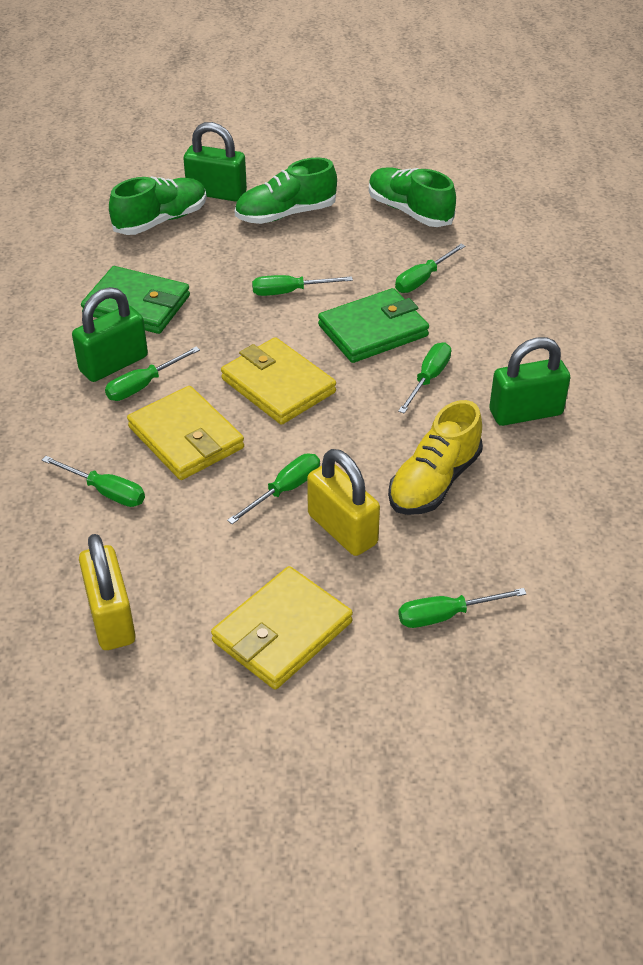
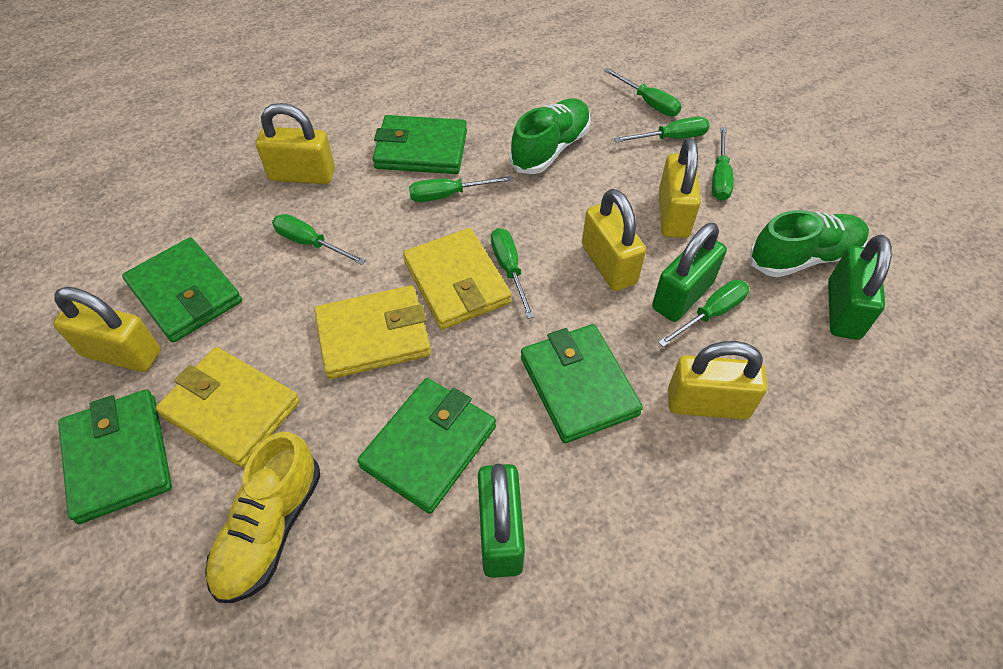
green shoe: [109,176,207,235] [235,158,337,224] [369,167,456,227] = 3 -> [509,98,591,174] [750,210,869,277] = 2
green wallet: [81,266,190,334] [318,288,429,363] = 2 -> [58,389,172,524] [122,237,242,343] [357,378,496,514] [373,115,467,174] [521,324,643,443] = 5
yellow padlock: [79,534,136,650] [307,449,380,556] = 2 -> [53,287,161,372] [256,103,335,184] [582,189,646,291] [659,138,701,238] [668,341,767,420] = 5

